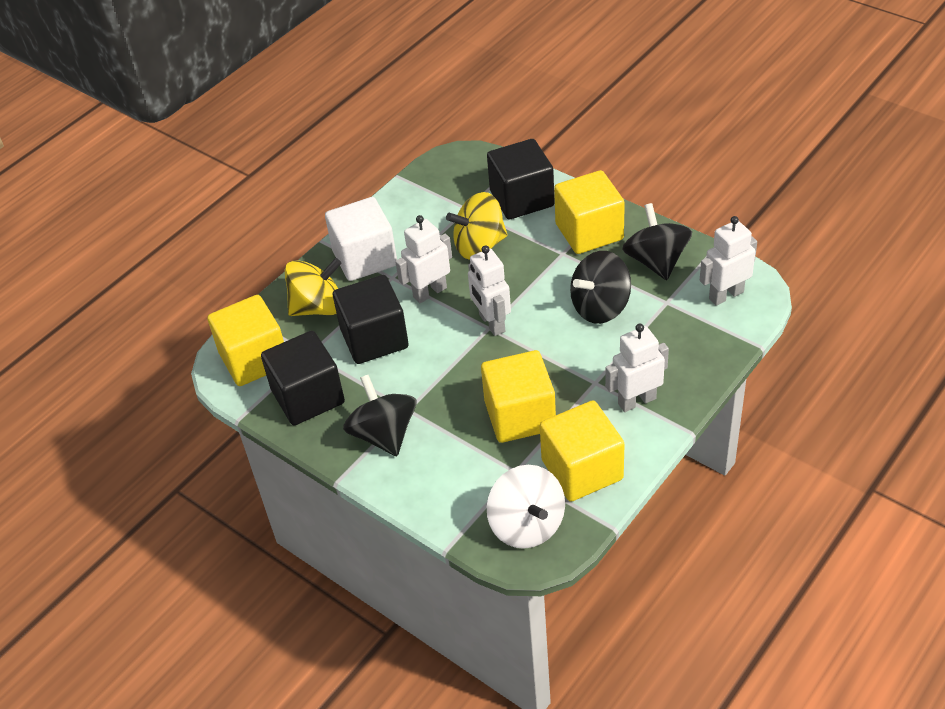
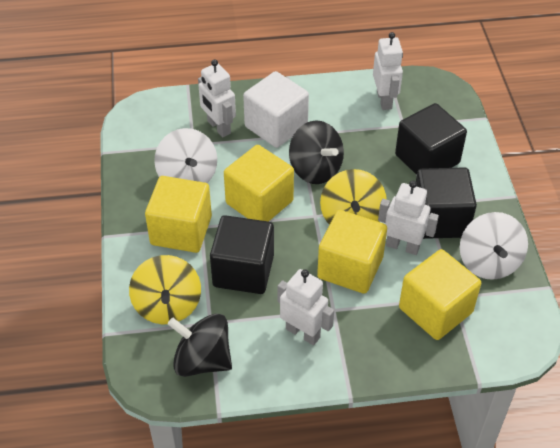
black spinning top: [343,375,416,456] [570,251,631,324] [622,203,692,280] = 3 -> [168,313,232,377] [289,120,344,184] = 2
white spinning top: [487,465,565,549] = 1 -> [154,128,217,183] [460,212,528,280] = 2

